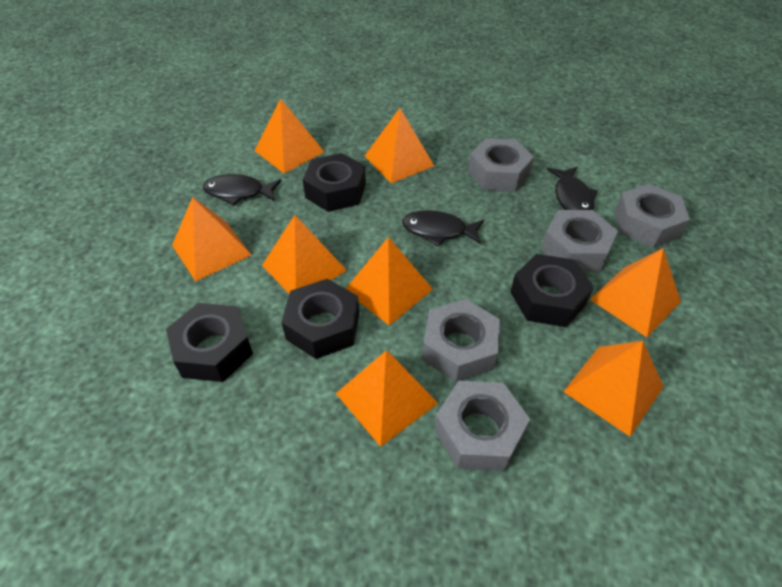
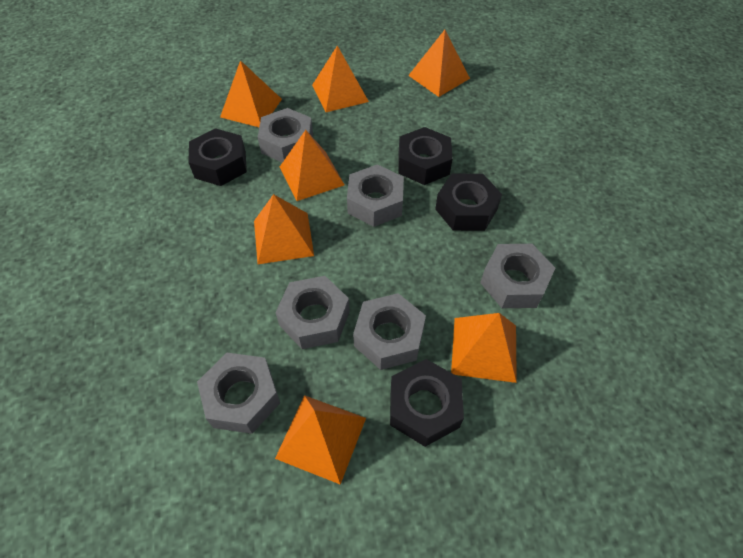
black fish: [203,174,281,206] [402,210,484,247] [547,167,598,210] = 3 -> none = 0
grey nut: [423,299,500,382] [434,381,530,471] [468,138,534,192] [541,210,618,272] [615,184,690,248] = 5 -> [197,353,280,434] [258,108,313,163] [275,276,350,349] [347,164,404,227] [353,293,426,370] [480,244,555,308] = 6
orange pyramid: [172,197,251,281] [254,98,324,174] [262,215,347,293] [336,351,438,447] [346,237,433,326] [365,108,434,183] [563,341,664,437] [590,248,681,337] = 8 -> [220,60,282,127] [254,194,314,264] [275,395,366,485] [280,130,345,201] [312,46,369,112] [408,30,470,97] [451,313,517,383] = 7

